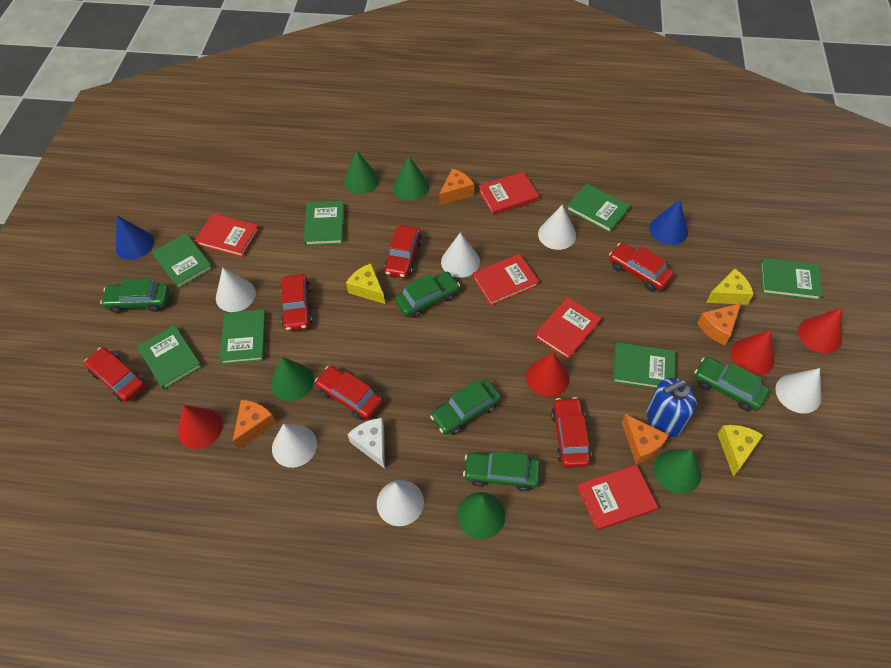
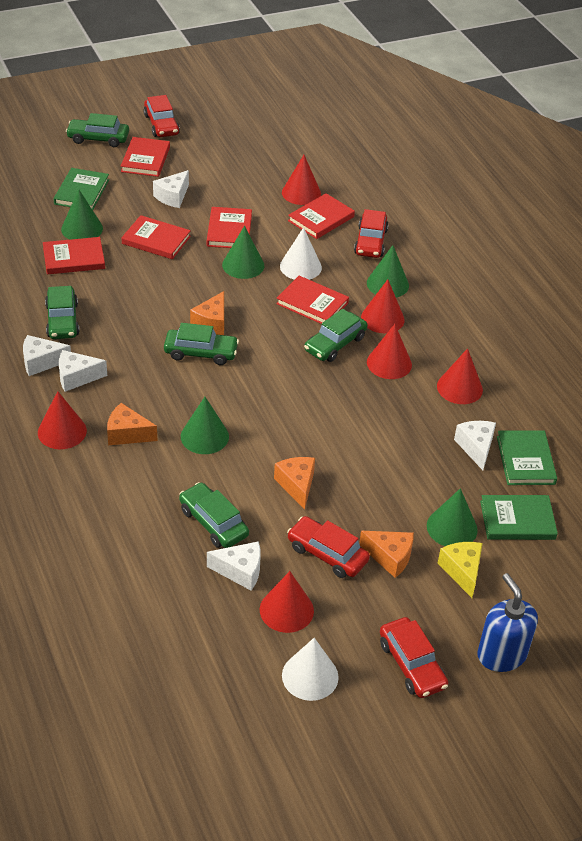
blue cone: [116,215,154,260] [649,200,688,245] = 2 -> none = 0
green book: [137,325,202,390] [152,233,213,289] [220,309,266,365] [304,201,344,246] [566,183,630,233] [613,342,675,389] [760,258,823,301] = 7 -> [54,168,109,210] [480,495,558,540] [497,430,557,485] = 3
red book: [195,213,259,257] [473,254,539,306] [478,171,539,215] [534,297,601,360] [577,465,658,531] = 5 -> [43,237,105,274] [121,137,170,177] [122,215,191,259] [207,207,252,248] [276,276,349,324] [288,193,355,239] = 6
red car: [84,347,145,402] [281,274,312,331] [315,366,383,420] [384,225,422,278] [551,397,591,468] [609,243,674,291] = 6 -> [144,95,180,137] [287,516,370,578] [354,209,389,258] [380,617,448,698] = 4
red cone: [178,405,223,449] [526,352,570,397] [731,330,775,375] [798,308,842,354] = 4 -> [38,391,87,449] [260,571,314,633] [282,155,321,205] [361,279,405,333] [367,324,412,379] [437,348,483,404] = 6
white cheese: [347,418,385,469] = 1 -> [23,335,71,376] [59,350,107,392] [153,170,189,208] [207,541,261,590] [454,421,496,470] = 5
white cone: [216,268,256,312] [272,424,317,468] [377,480,424,526] [441,232,480,278] [538,205,576,250] [775,368,821,413] = 6 -> [280,227,322,280] [282,638,339,701] = 2
yellow cheese: [346,263,385,304] [706,269,754,305] [718,425,763,476] = 3 -> [438,542,483,598] = 1

